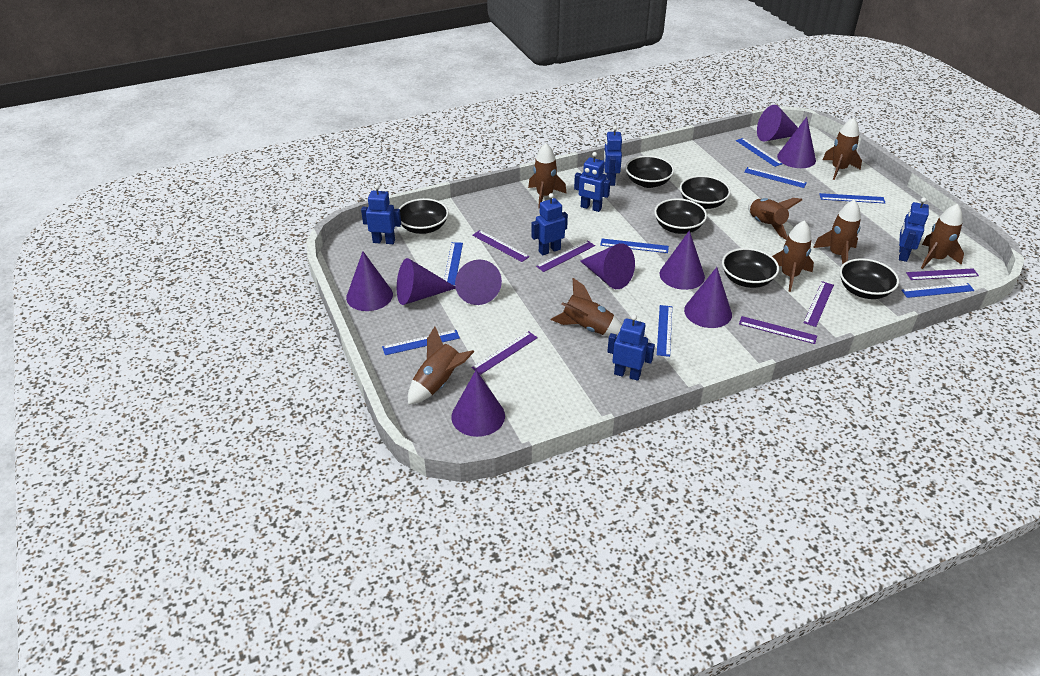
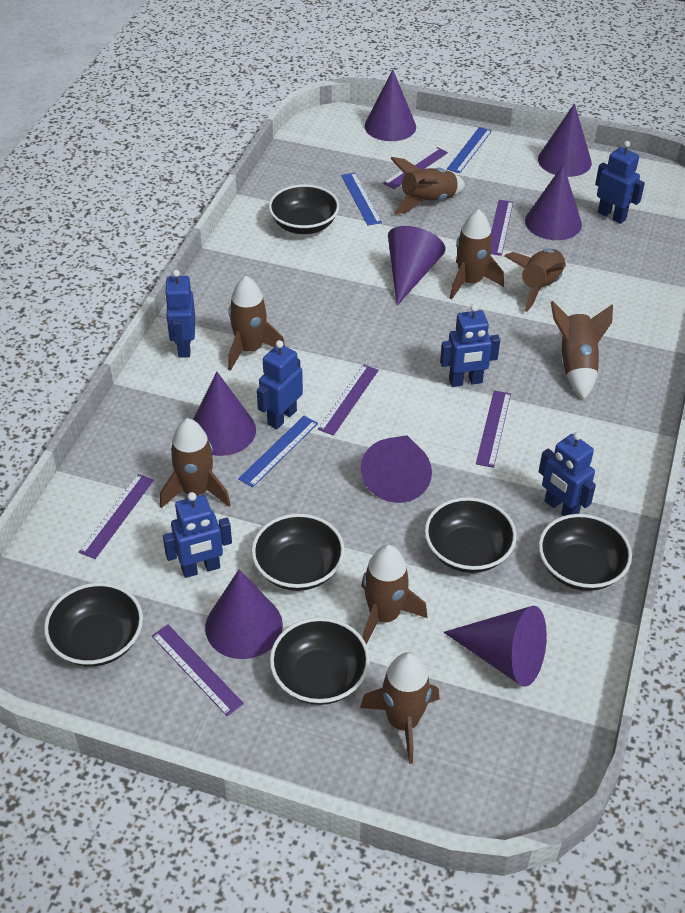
blue ruler: [382,330,460,355] [444,242,463,285] [600,239,669,253] [657,305,672,357] [736,138,782,167] [744,167,807,188] [819,193,885,203] [901,283,975,298] = 8 -> [238,416,318,487] [341,173,382,226] [447,127,492,173] = 3
purple cone: [346,251,393,311] [397,258,456,305] [451,370,505,437] [455,260,502,305] [580,243,635,289] [659,231,705,290] [684,267,732,328] [757,105,798,142] [777,117,816,168] = 9 -> [193,372,256,456] [205,569,283,659] [361,435,432,503] [364,70,416,141] [388,226,446,305] [443,606,547,687] [525,165,582,240] [538,103,592,177] = 8

